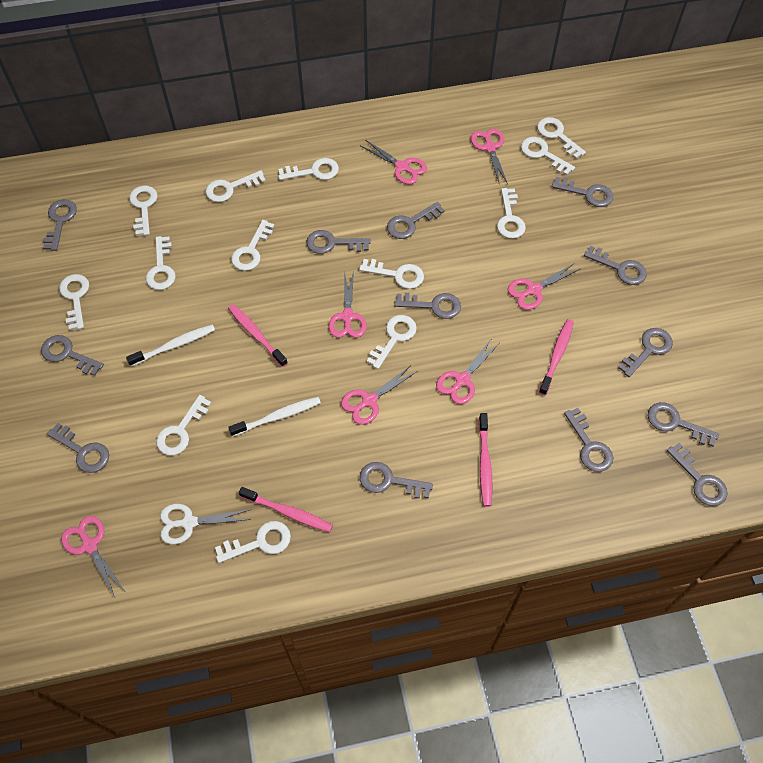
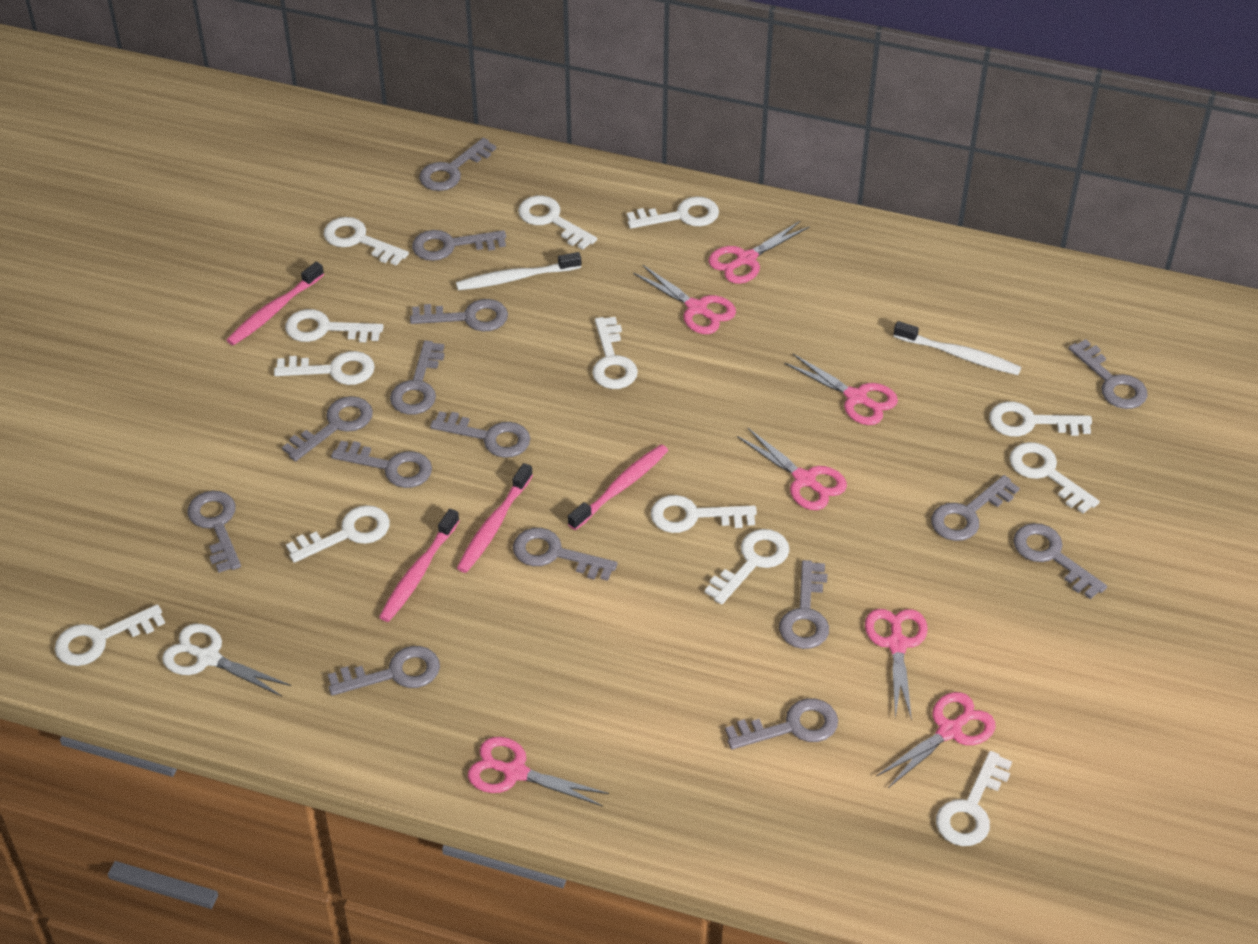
grey key: [41,335,104,376] [43,199,77,251] [47,423,109,473] [306,230,370,254] [360,462,433,499] [387,202,445,239] [394,293,461,319] [552,177,613,207] [564,408,613,472] [584,246,647,285] [618,328,673,377] [648,402,719,447] [667,443,728,506] = 13 -> [187,491,241,573] [282,396,373,461] [328,646,440,696] [331,441,432,488] [390,341,444,415] [410,299,508,331] [412,230,506,261] [419,138,496,191] [430,411,530,458] [513,528,617,581] [725,698,838,750] [779,560,829,649] [931,475,1020,541] [1013,523,1107,599] [1068,339,1148,409] = 15

